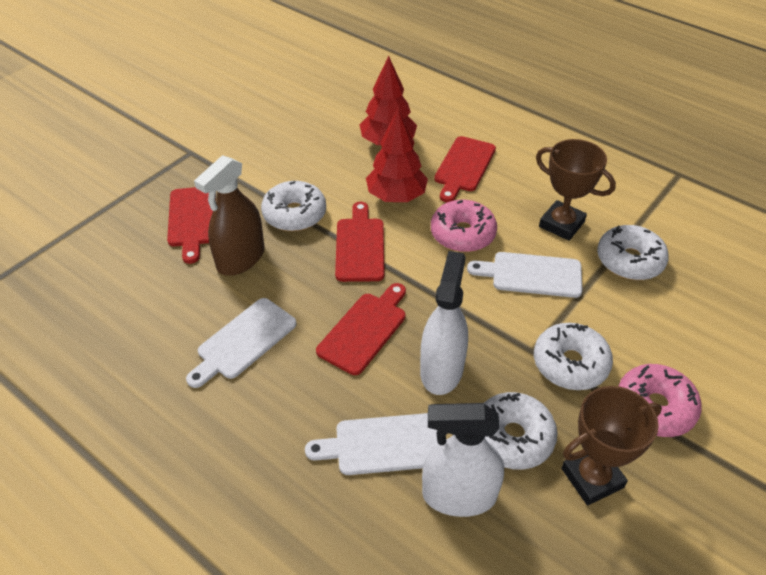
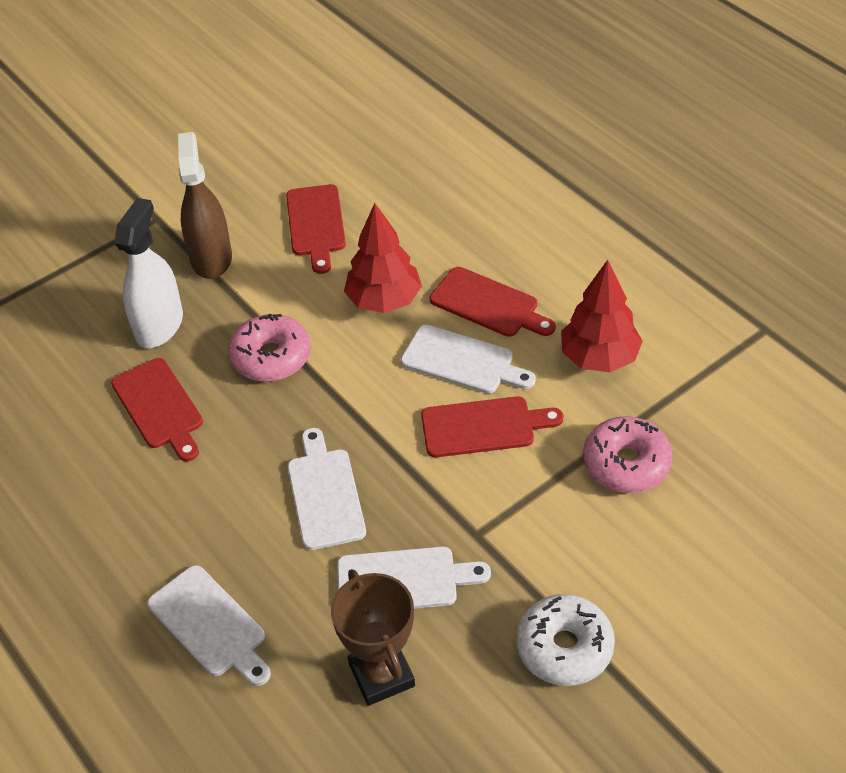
brown trophy: [536,139,616,241] [561,386,662,506] = 2 -> [331,569,415,706] = 1
white cutting board: [186,298,297,388] [305,413,438,475] [467,252,583,298] = 3 -> [147,565,271,686] [288,428,366,550] [337,546,491,609] [401,325,536,394] = 4
white donut: [261,181,326,231] [484,392,557,470] [534,323,613,390] [597,225,669,280] = 4 -> [516,594,615,686] = 1
white spray bottle: [420,251,468,395] [422,403,504,517] = 2 -> [115,198,183,348] = 1

